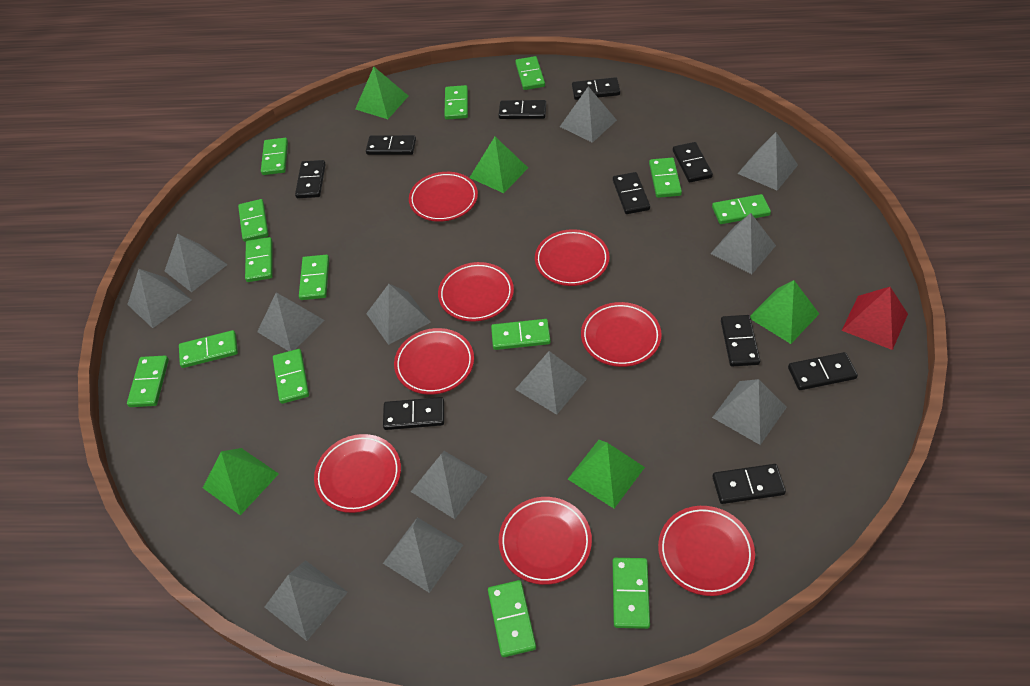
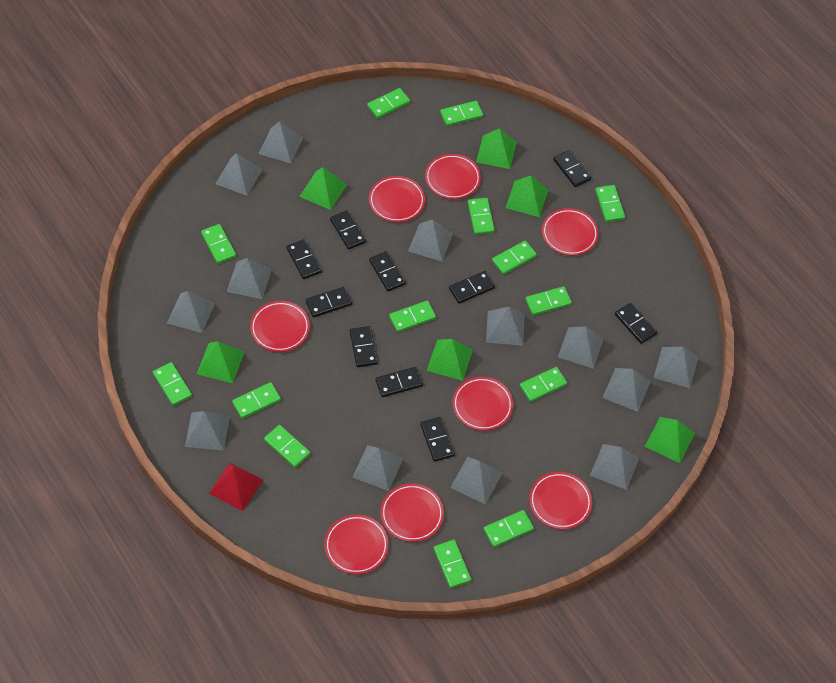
green pyramid: [203,448,279,515] [355,67,408,119] [469,137,528,193] [568,440,645,508] [750,280,819,344] = 5 -> [197,342,244,383] [299,167,347,210] [427,339,473,381] [476,128,517,169] [506,176,548,217] [645,417,695,463] = 6
grey pyramid: [127,269,191,328] [165,234,227,292] [257,293,325,351] [265,560,348,641] [366,284,431,345] [383,517,463,593] [411,451,488,519] [515,351,587,415] [560,86,617,143] [710,213,776,274] [712,379,787,445] [738,132,798,191] = 12 -> [167,291,215,333] [185,411,230,451] [215,153,262,196] [227,258,272,299] [259,121,303,163] [353,445,403,491] [408,219,453,261] [450,457,502,505] [486,307,525,346] [558,326,604,369] [590,444,639,490] [602,368,650,412] [654,347,698,388] = 13

